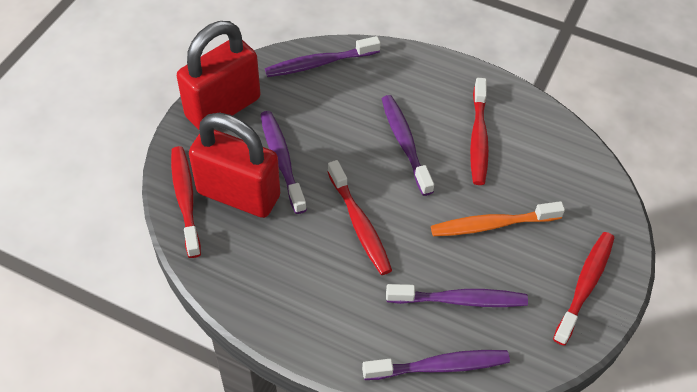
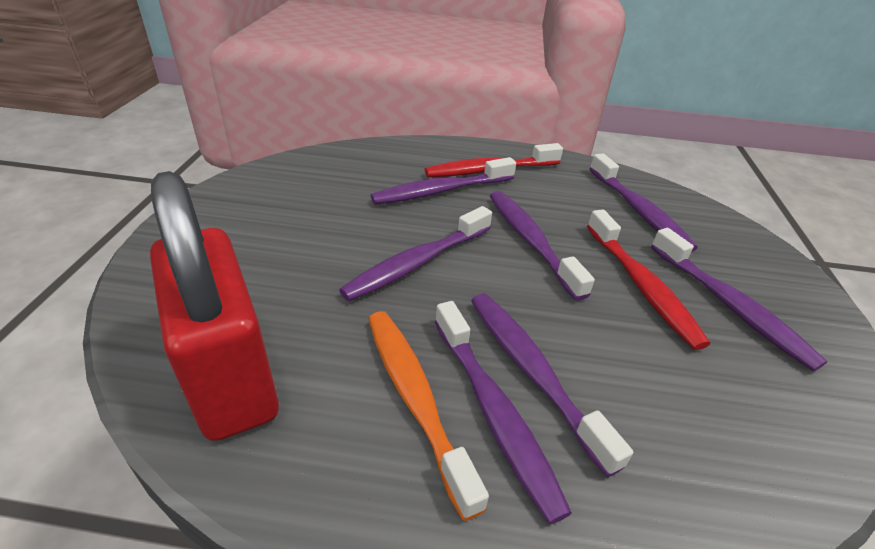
purple toothbrush: [260,111,307,214] [265,36,381,77] [362,350,510,380] [382,95,434,196] [386,284,528,307] = 5 -> [339,206,492,301] [370,157,516,205] [435,301,572,524] [471,293,633,477] [490,191,595,301] [590,153,698,252] [651,228,828,371] = 7
red padlock: [177,21,260,130] [189,113,280,218] = 2 -> [150,171,279,441] = 1
red toothbrush: [171,146,201,258] [327,160,392,275] [470,78,489,185] [553,232,614,345] = 4 -> [425,143,563,177] [587,209,710,350] = 2

